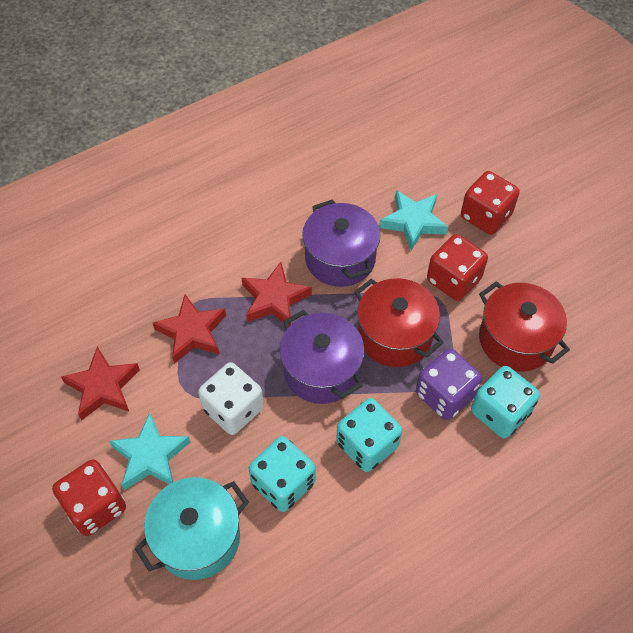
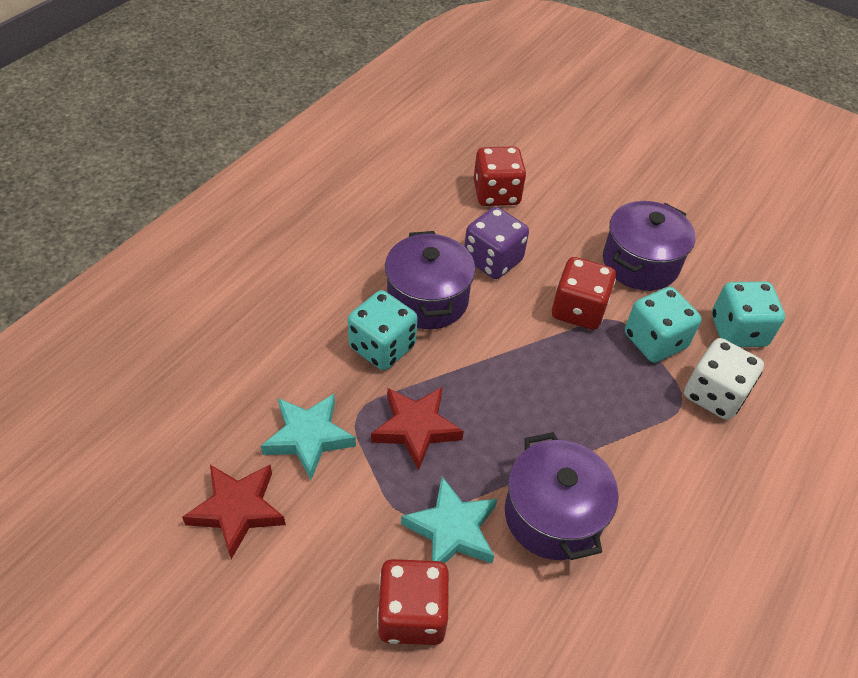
purple pot: [280,310,365,404] [302,199,380,287] = 2 -> [385,231,475,329] [505,432,619,560] [603,201,695,291] = 3
red pot: [354,278,444,367] [479,281,570,372] = 2 -> none = 0
red star: [61,347,140,420] [153,294,226,364] [241,262,312,327] = 3 -> [182,465,286,559] [371,387,464,471] = 2
turquoise pot: [135,477,249,580] = 1 -> none = 0

